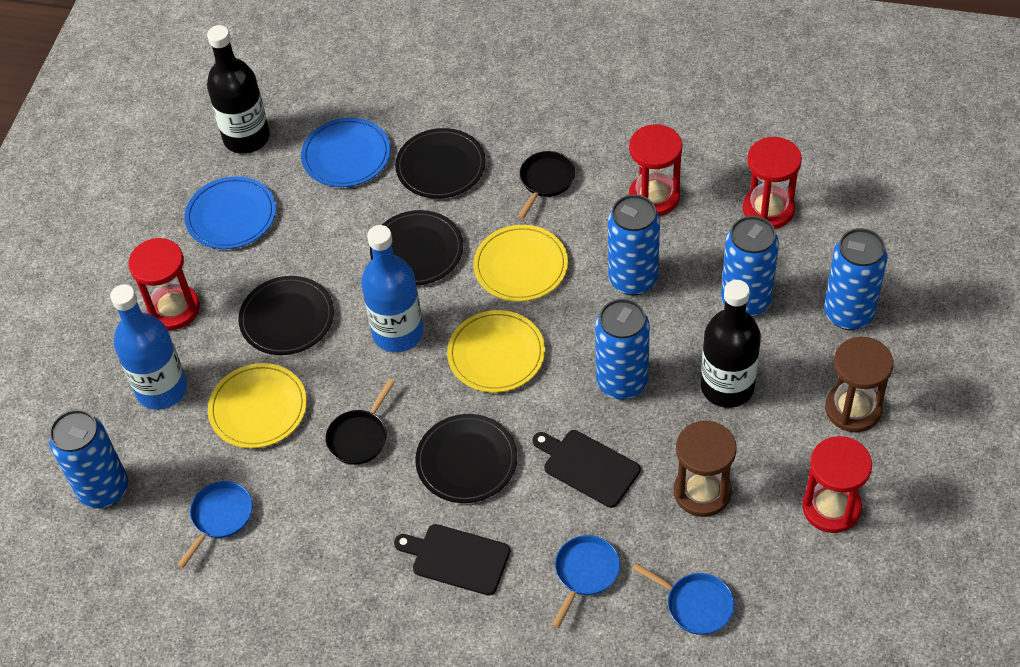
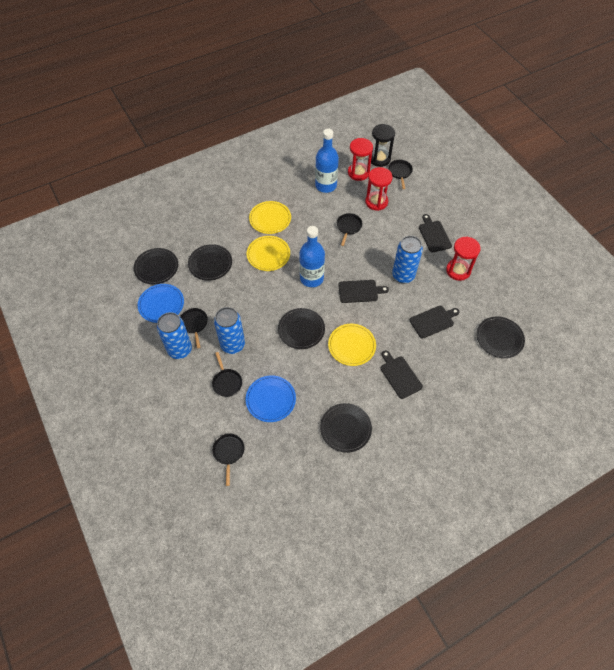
black bottle: [207,25,270,154] [701,280,761,408] = 2 -> none = 0
black cutting board: [394,524,510,596] [533,430,641,508] = 2 -> [338,280,389,303] [380,350,423,399] [410,306,459,338] [419,214,452,252] = 4
black hourglass: none = 0 -> [371,124,395,167] = 1
black pan: [325,379,395,465] [518,151,575,219] = 2 -> [180,308,208,348] [212,352,242,397] [212,433,245,486] [337,213,362,246] [388,160,413,189] = 5
black plate: [238,276,334,355] [370,210,463,286] [395,128,486,199] [415,414,517,503] = 4 -> [134,248,178,284] [188,244,232,281] [278,308,325,349] [320,403,372,453] [477,317,525,358] = 5
blue can: [49,410,128,508] [595,299,650,400] [608,194,660,296] [721,216,779,317] [824,228,888,330] = 5 -> [157,312,192,359] [214,307,245,354] [392,236,423,283] = 3
blue pan: [177,481,253,569] [552,535,620,628] [632,563,734,635] = 3 -> none = 0
brown hourglass: [674,421,737,517] [825,337,893,433] = 2 -> none = 0
red hourglass: [128,238,200,330] [629,124,682,216] [743,137,802,229] [802,436,872,533] = 4 -> [348,138,373,181] [365,167,393,211] [446,237,481,281] = 3

